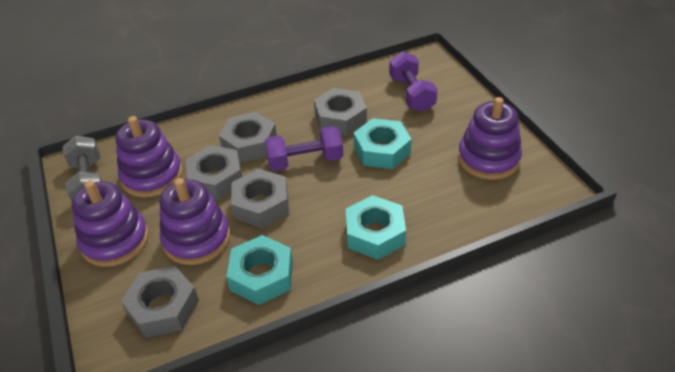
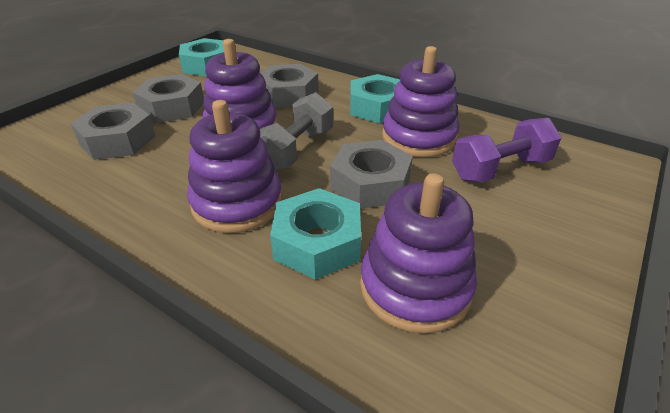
grey nut: [121,266,199,338] [186,145,242,200] [219,112,277,163] [231,169,289,228] [314,88,367,135] = 5 -> [70,103,155,160] [132,74,204,123] [261,64,319,108] [330,140,413,209] = 4
purple dumbbell: [265,126,343,171] [389,52,438,112] = 2 -> [452,118,562,183] = 1

